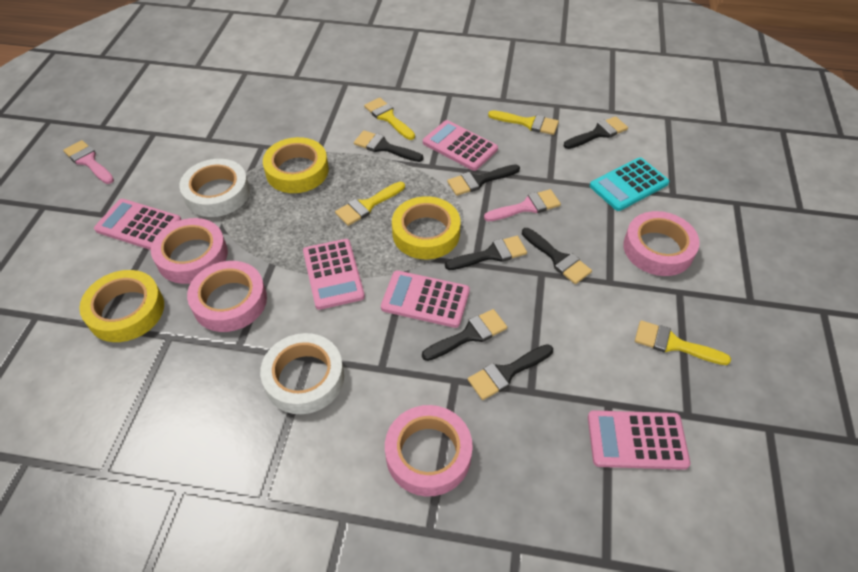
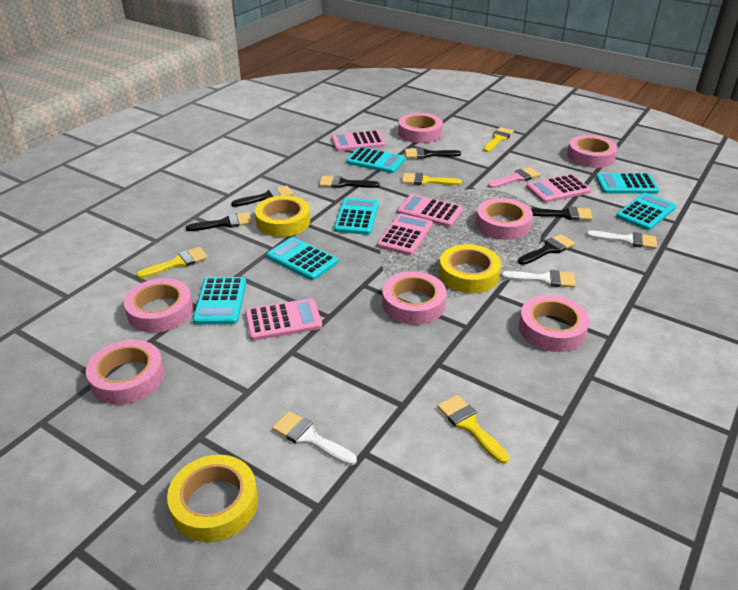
black brush: [354,130,424,162] [422,309,507,361] [445,236,527,270] [447,164,520,196] [468,344,553,400] [522,228,592,284] [564,116,628,149] = 7 -> [186,212,253,231] [231,185,293,207] [319,176,380,188] [405,148,461,159] [518,234,575,265] [531,207,593,220] = 6
pink brush: [63,140,114,184] [484,189,561,221] = 2 -> [488,167,541,188] = 1
pink tape: [151,218,228,284] [187,261,267,332] [385,405,473,497] [623,211,700,276] = 4 -> [86,340,165,405] [124,278,193,333] [382,271,447,325] [398,113,443,143] [476,198,533,240] [519,295,589,352] [567,135,618,168] = 7
turquoise calculator: [590,157,669,211] = 1 -> [193,277,246,324] [267,237,338,280] [334,198,379,235] [346,147,405,173] [596,173,659,194] [616,193,676,230] = 6
white brush: none = 0 -> [272,411,357,466] [501,270,576,288] [586,231,657,249] = 3
white tape: [179,159,250,217] [260,333,344,414] = 2 -> none = 0

